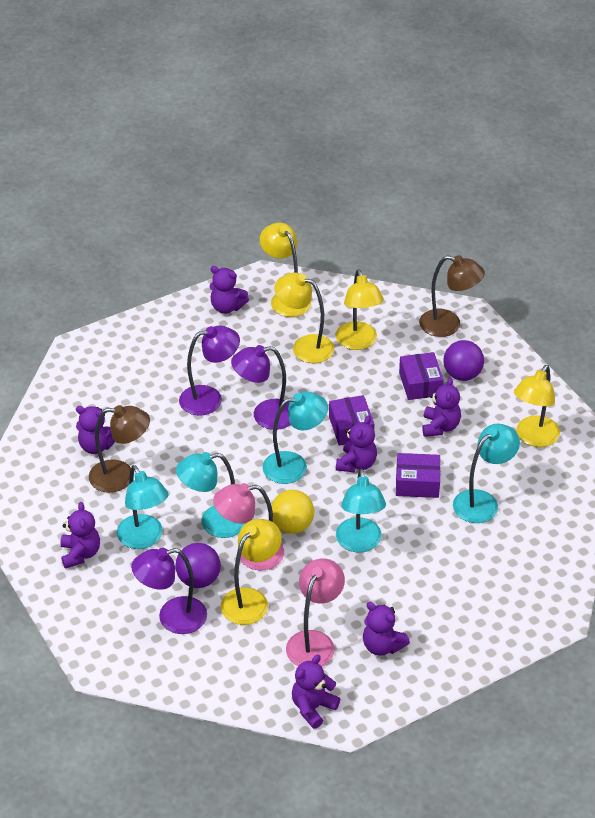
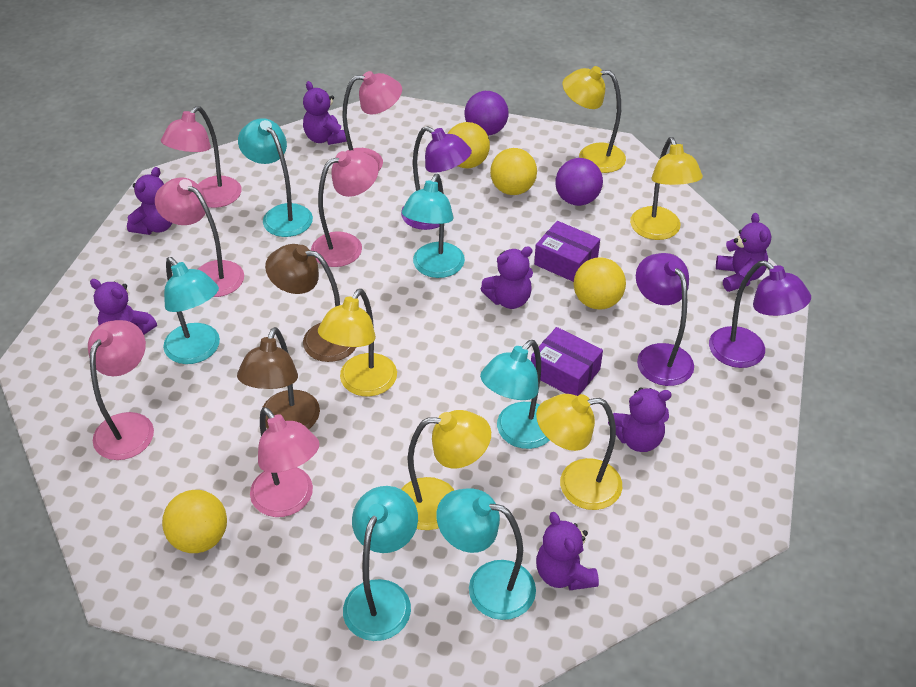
pink lamp: [213,483,284,570] [286,559,345,667] = 2 -> [88,320,154,460] [155,177,244,297] [161,106,241,208] [250,407,320,517] [311,150,379,267] [342,71,402,170] = 6
purple box: [329,395,374,446] [396,453,441,498] [399,352,444,400] = 3 -> [531,327,603,396] [534,221,600,282] = 2
turquoise lamp: [117,465,169,549] [176,452,246,538] [262,392,328,484] [336,469,386,553] [453,424,520,523] = 5 -> [163,257,220,364] [238,118,313,237] [343,486,418,641] [402,174,465,278] [436,488,536,620] [480,340,550,449] = 6
yellow ball: [271,490,314,534] = 1 -> [162,490,227,553] [448,122,490,168] [490,148,537,195] [574,257,626,310] = 4

